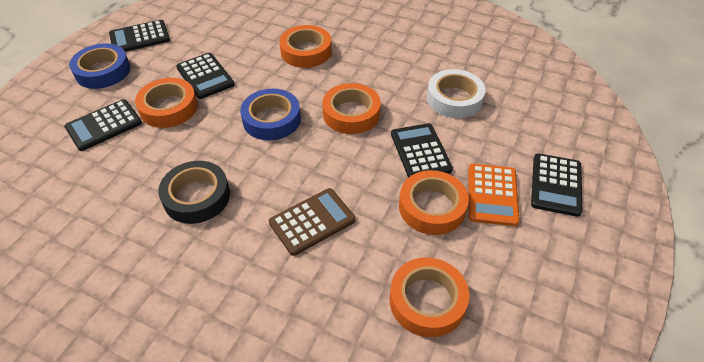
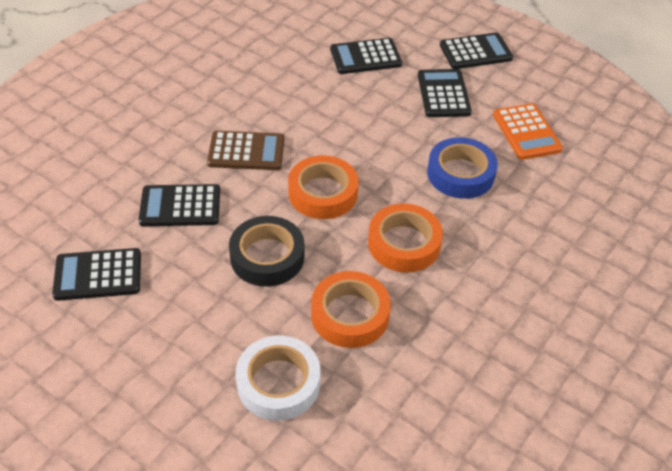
blue tape: [69,43,130,89] [240,89,301,140] = 2 -> [427,137,498,199] = 1
orange tape: [135,78,198,128] [279,25,332,68] [322,83,381,134] [390,257,469,337] [399,170,469,235] = 5 -> [288,156,359,219] [311,271,391,348] [368,203,443,272] = 3

